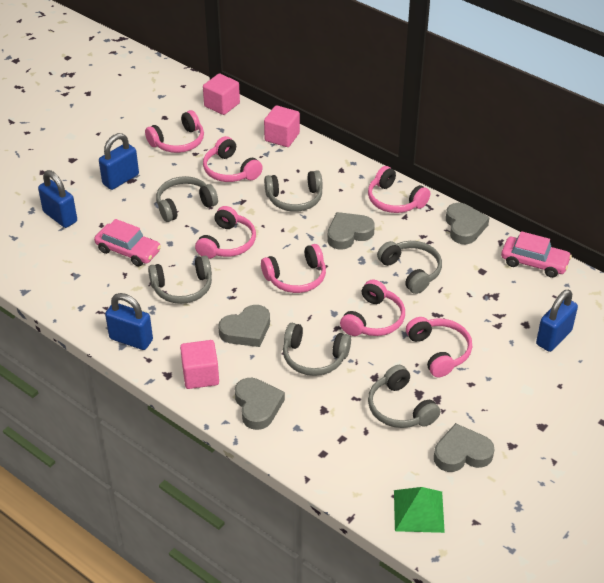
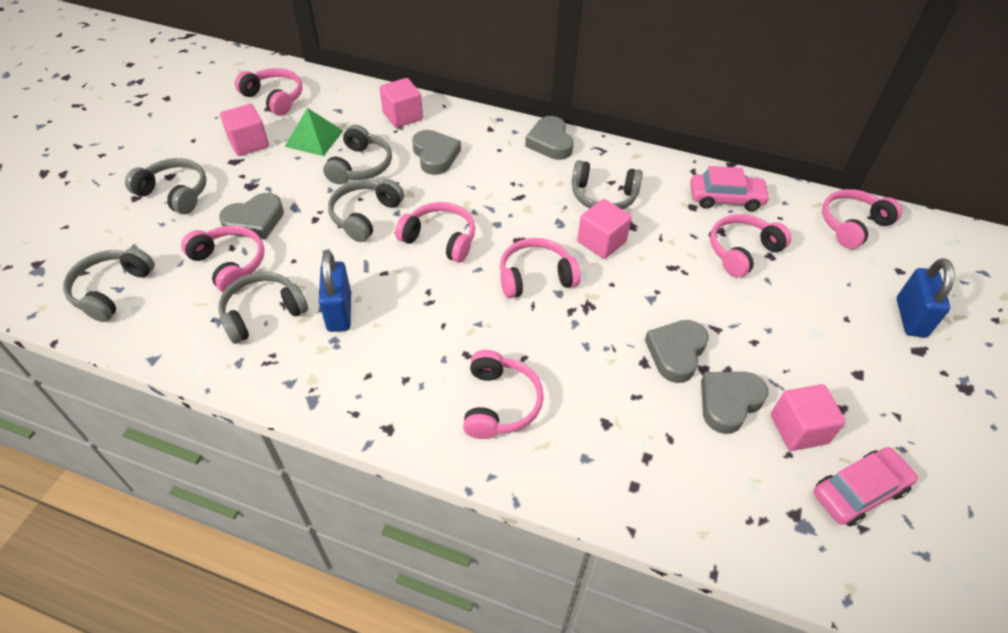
blue padlock: [38,170,77,228] [99,133,139,190] [105,293,153,350] [536,289,578,352] = 4 -> [319,251,351,332] [897,258,955,338] = 2
pink cube: [180,340,219,389] [203,74,240,115] [264,105,300,147] = 3 -> [220,104,269,156] [380,78,423,128] [577,199,632,259] [771,384,846,451] = 4

